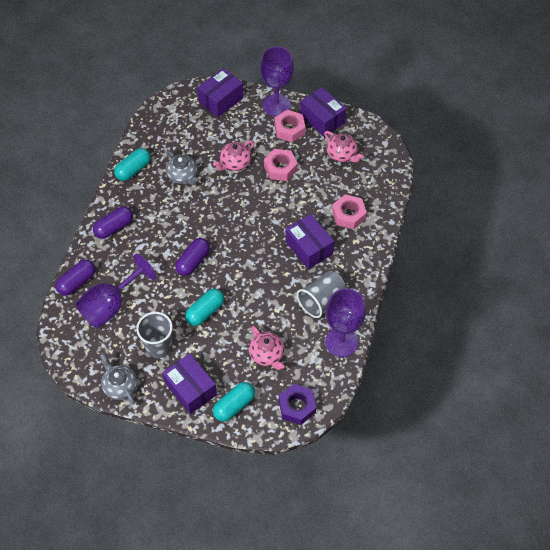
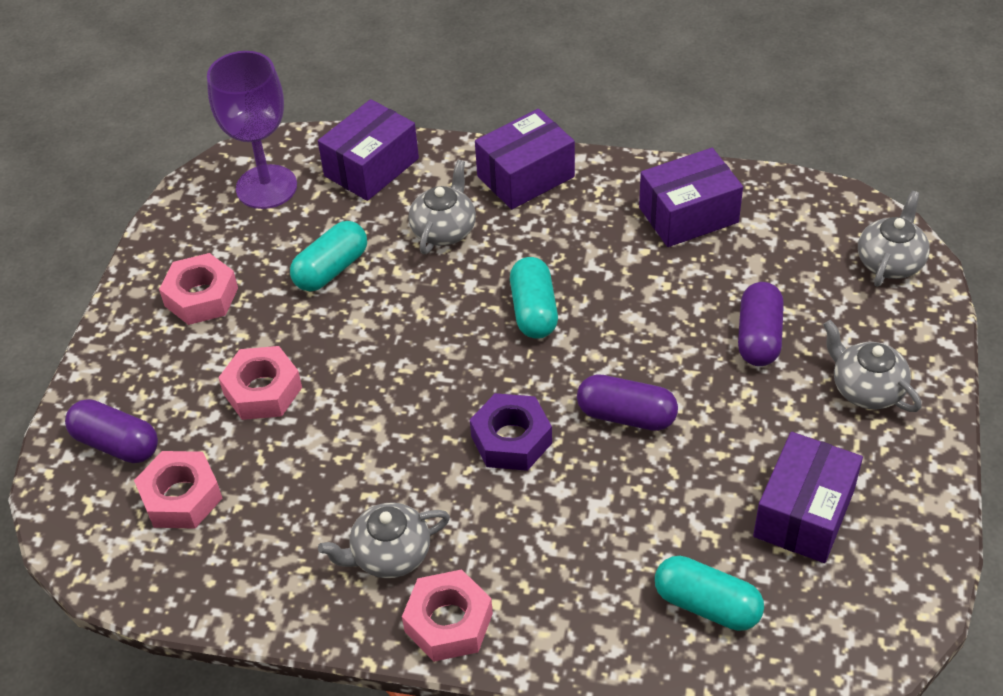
grey cup: [136,312,173,358] [297,271,346,318] = 2 -> none = 0
grey teapot: [100,353,137,404] [166,151,198,185] = 2 -> [318,502,450,578] [408,160,476,254] [823,320,922,412] [858,191,930,287] = 4
pink nut: [264,149,298,181] [274,110,305,142] [332,194,367,229] = 3 -> [134,451,223,529] [159,253,238,325] [218,346,302,420] [402,569,493,662] = 4
pink teapot: [213,140,255,171] [249,326,285,370] [324,131,363,162] = 3 -> none = 0
purple goblet: [75,254,156,328] [260,46,294,117] [325,288,366,357] = 3 -> [207,51,297,209] = 1

